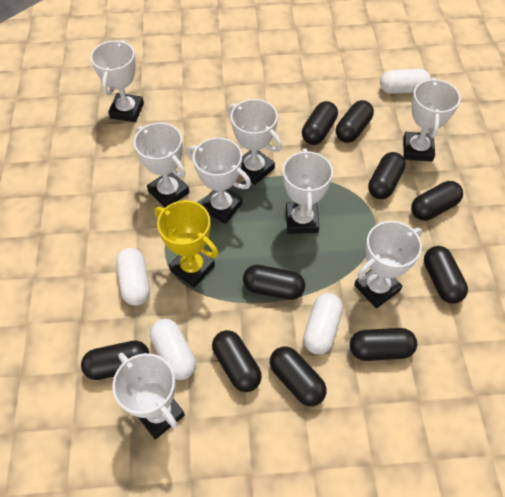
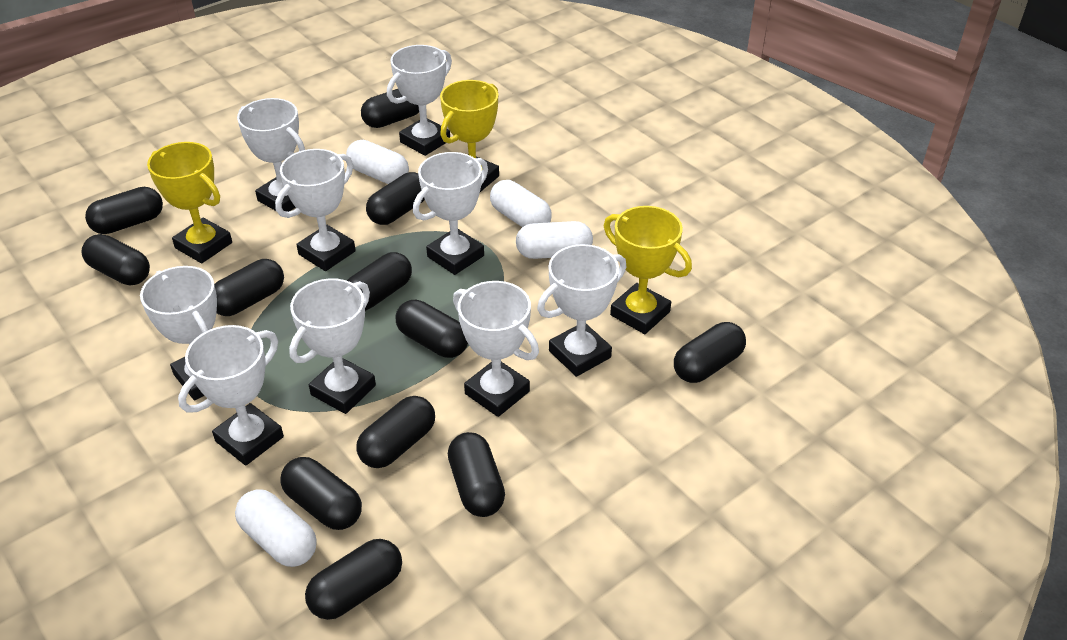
black capsule: [81,341,150,380] [212,330,262,392] [243,265,305,300] [270,347,327,406] [302,101,338,145] [336,100,374,143] [350,328,417,361] [368,152,406,199] [411,181,463,221] [424,246,468,303] = 10 -> [81,234,150,285] [85,187,163,234] [214,259,284,316] [280,457,362,530] [305,539,402,620] [347,252,412,311] [356,396,435,468] [361,89,419,128] [366,172,425,225] [396,300,468,358] [448,432,505,517] [674,322,746,383] = 12
white trophy: [91,40,144,122] [113,353,185,440] [134,122,189,208] [187,137,251,224] [228,99,282,185] [283,149,333,234] [354,221,422,308] [403,78,460,162] = 8 -> [140,266,217,400] [178,325,284,466] [237,98,305,212] [275,149,356,271] [289,278,376,414] [387,45,452,156] [413,152,488,275] [453,281,539,417] [537,244,627,377] = 9
yellow trophy: [155,200,218,288] = 1 -> [147,142,232,263] [440,80,499,192] [604,206,692,334] = 3

